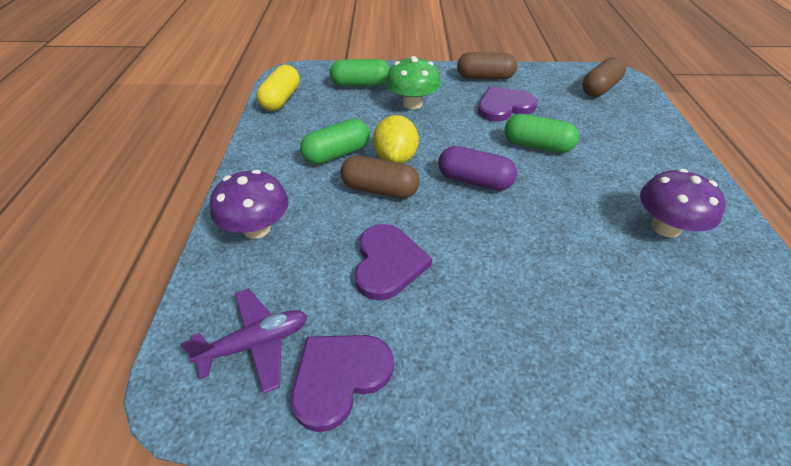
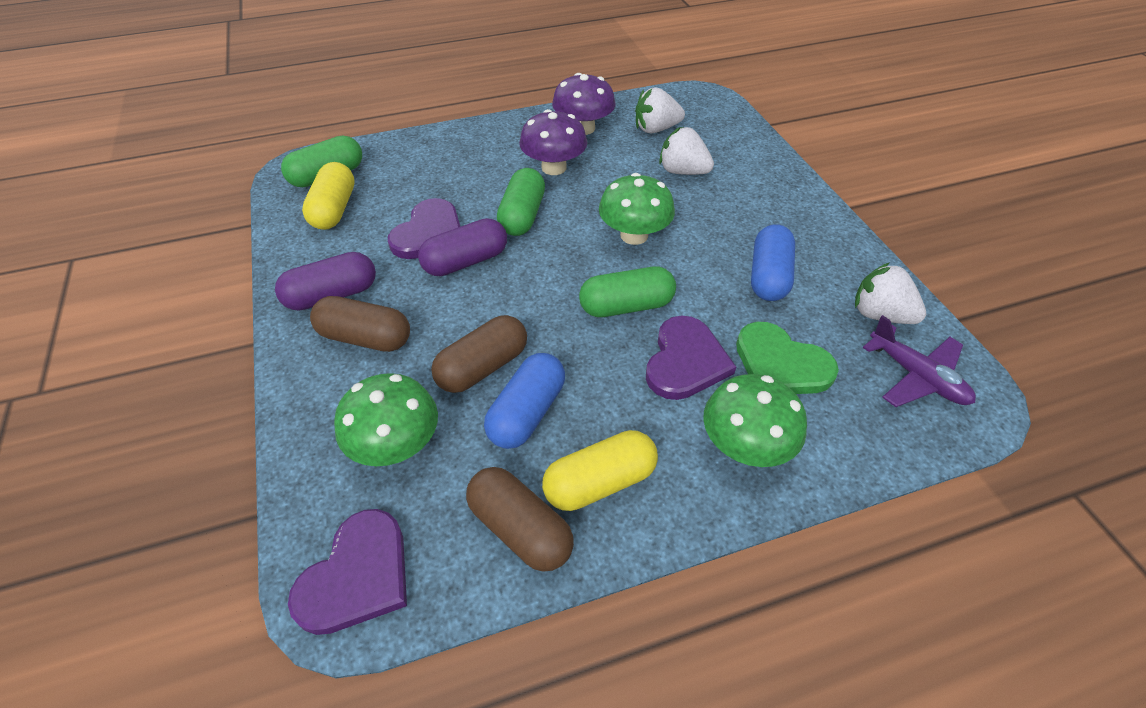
blue capsule: none = 0 -> [484,353,565,449] [751,224,795,301] = 2
green heart: none = 0 -> [736,322,839,394] = 1
green mushroom: [386,56,441,109] = 1 -> [334,373,438,466] [599,173,675,245] [703,374,807,467] = 3
purple capsule: [438,146,517,191] = 1 -> [275,252,376,311] [418,218,507,276] = 2
white strawberry: none = 0 -> [635,88,685,134] [659,127,714,175] [855,262,926,324] = 3
yellow capsule: [256,65,300,111] = 1 -> [302,162,355,230] [542,430,658,511] = 2
yellow lemon: [373,115,419,163] = 1 -> none = 0

